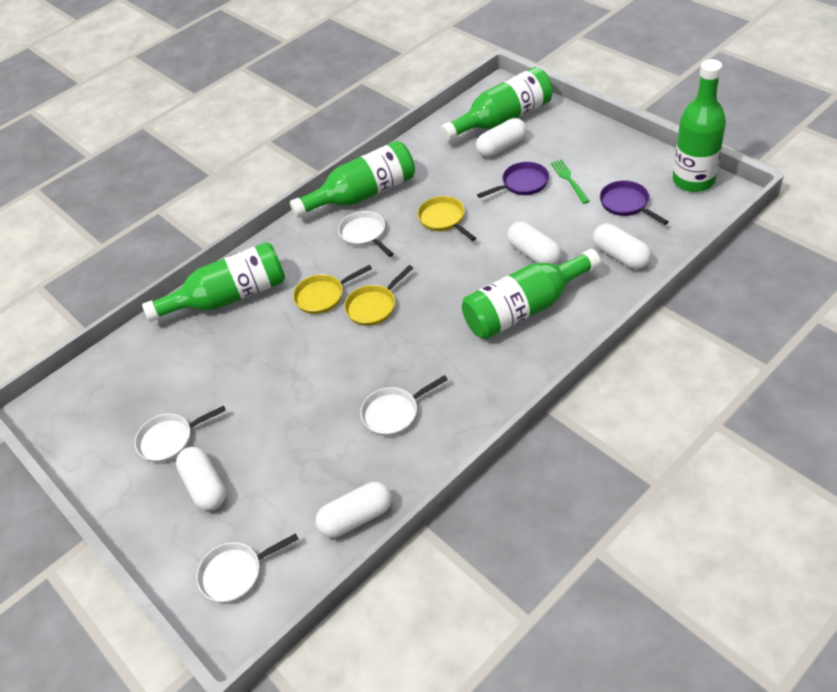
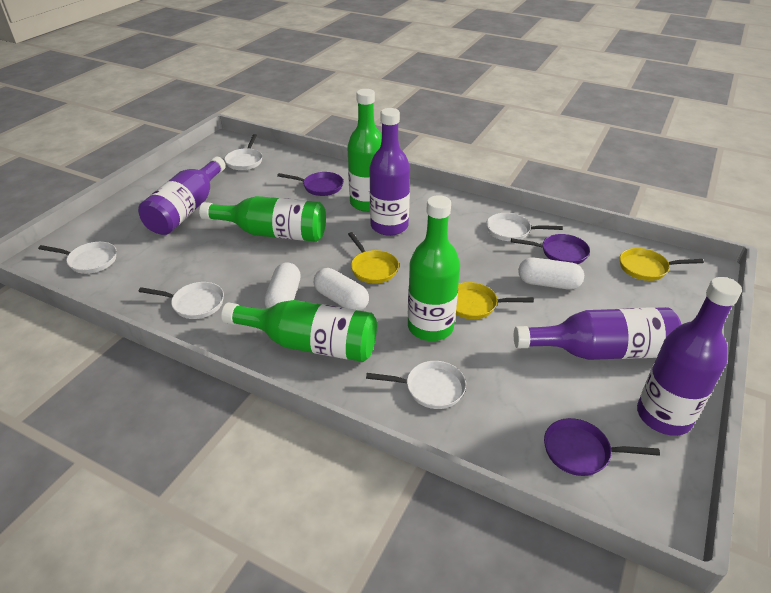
green bottle: [142,242,285,322] [290,141,415,218] [440,67,553,141] [462,249,601,339] [673,59,726,192] = 5 -> [199,196,326,242] [221,300,377,362] [347,89,382,212] [408,195,460,341] = 4
green fork: [551,160,589,204] = 1 -> none = 0
purple bottle: none = 0 -> [138,157,226,235] [369,108,410,236] [514,307,682,360] [637,277,742,436] = 4
purple pan: [477,162,549,198] [600,181,669,225] = 2 -> [277,172,343,196] [511,234,590,264] [544,418,660,476] = 3
white capsule: [176,447,226,511] [316,482,392,538] [476,118,527,157] [507,222,562,265] [593,223,652,269] = 5 -> [264,262,301,308] [314,268,369,311] [518,258,584,290] = 3
white pan: [135,406,226,463] [196,533,298,603] [338,211,394,257] [360,375,448,436] = 4 -> [38,242,117,274] [138,282,224,319] [224,134,263,170] [366,361,466,409] [486,213,563,241] = 5

